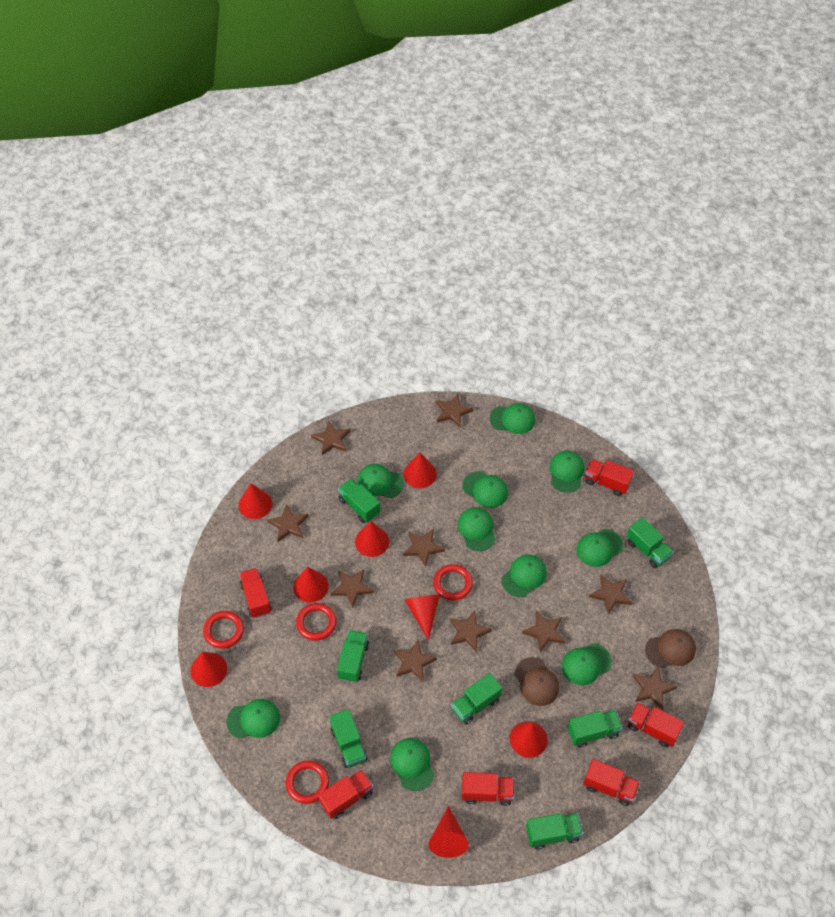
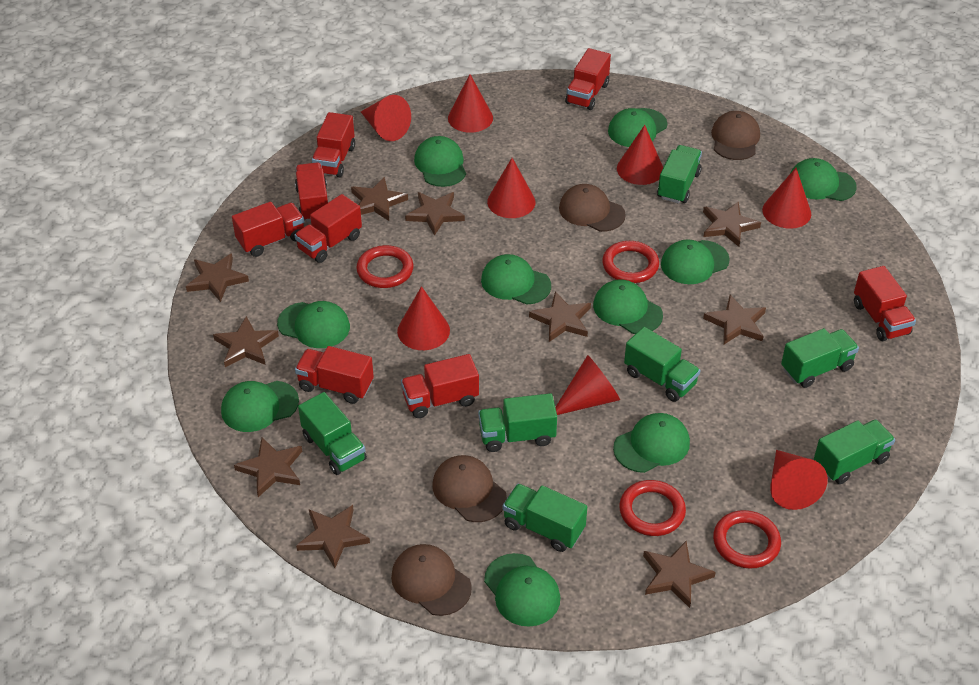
brown cap: [515,657,559,706] [645,629,696,668] = 2 -> [391,544,472,616] [432,455,507,522] [559,184,626,232] [711,111,760,160] = 4
red truck: [239,568,272,618] [318,769,373,819] [462,772,514,806] [583,759,640,806] [585,459,634,496] [628,702,684,747] = 6 -> [232,202,304,257] [294,194,362,263] [295,162,328,222] [295,346,374,404] [312,112,355,177] [401,354,479,418] [565,48,611,110] [854,266,916,341] = 8

